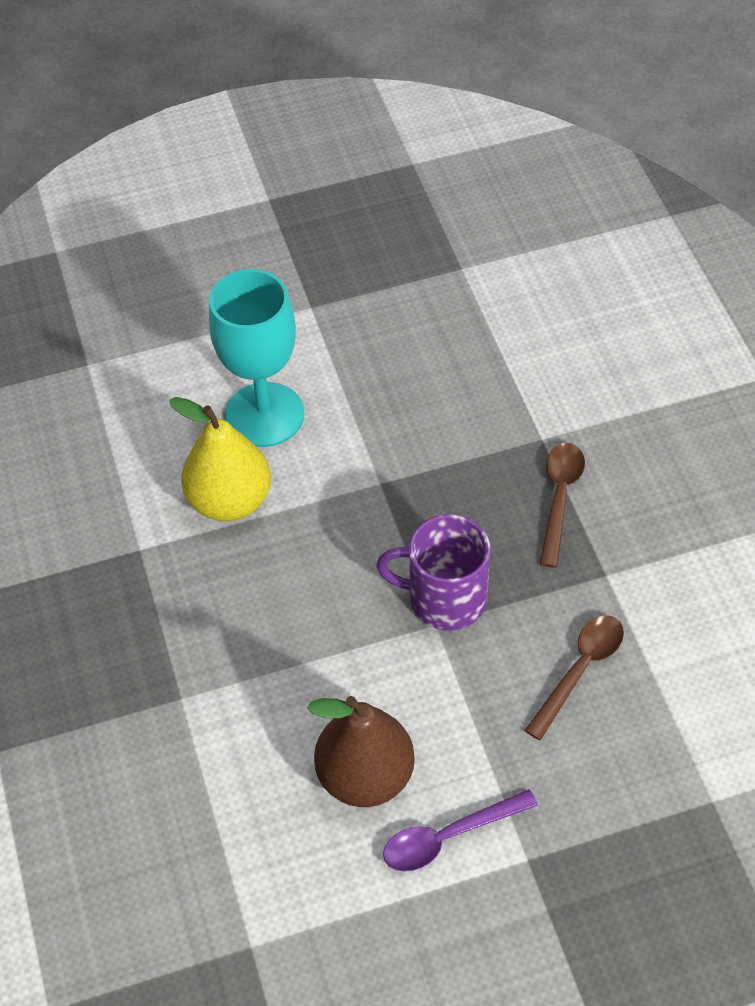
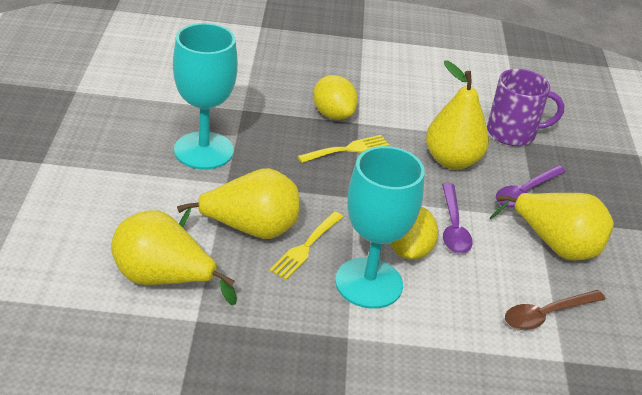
brown pear: [307,696,415,807] = 1 -> none = 0
brown spoon: [524,615,624,740] [540,443,585,568] = 2 -> [505,290,606,330] = 1
purple spoon: [383,789,538,872] = 1 -> [442,183,473,254] [496,165,566,207] = 2
turquoise goblet: [209,269,305,447] = 1 -> [173,23,238,170] [335,146,425,309] = 2
yellow fork: none = 0 -> [269,211,343,280] [298,135,389,163] = 2
yellow lemon: none = 0 -> [313,75,358,120] [390,207,439,260] = 2
yellow pear: [169,397,271,521] = 1 -> [111,210,237,305] [177,168,299,239] [426,60,489,170] [490,193,614,261] = 4

